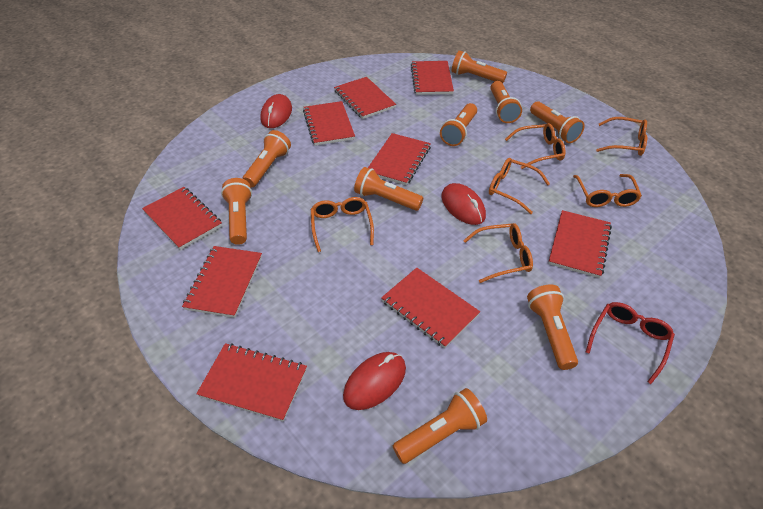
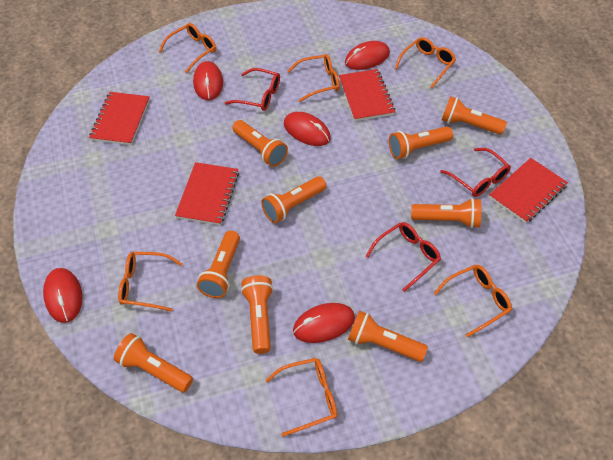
red glasses: [586,302,675,384] = 1 -> [225,68,280,111] [366,222,441,292] [440,148,511,197] = 3
red mouse: [260,94,292,128] [343,352,406,410] [441,183,486,225] = 3 -> [43,268,83,323] [193,61,223,100] [284,112,331,146] [293,303,355,343] [345,41,390,70] = 5
red notebook: [142,187,222,250] [182,246,262,318] [196,343,307,422] [303,101,355,146] [334,77,396,119] [368,133,431,185] [381,268,480,348] [411,61,454,95] [548,210,612,278] = 9 -> [89,92,150,145] [175,162,239,225] [339,69,395,121] [489,158,568,223] = 4

